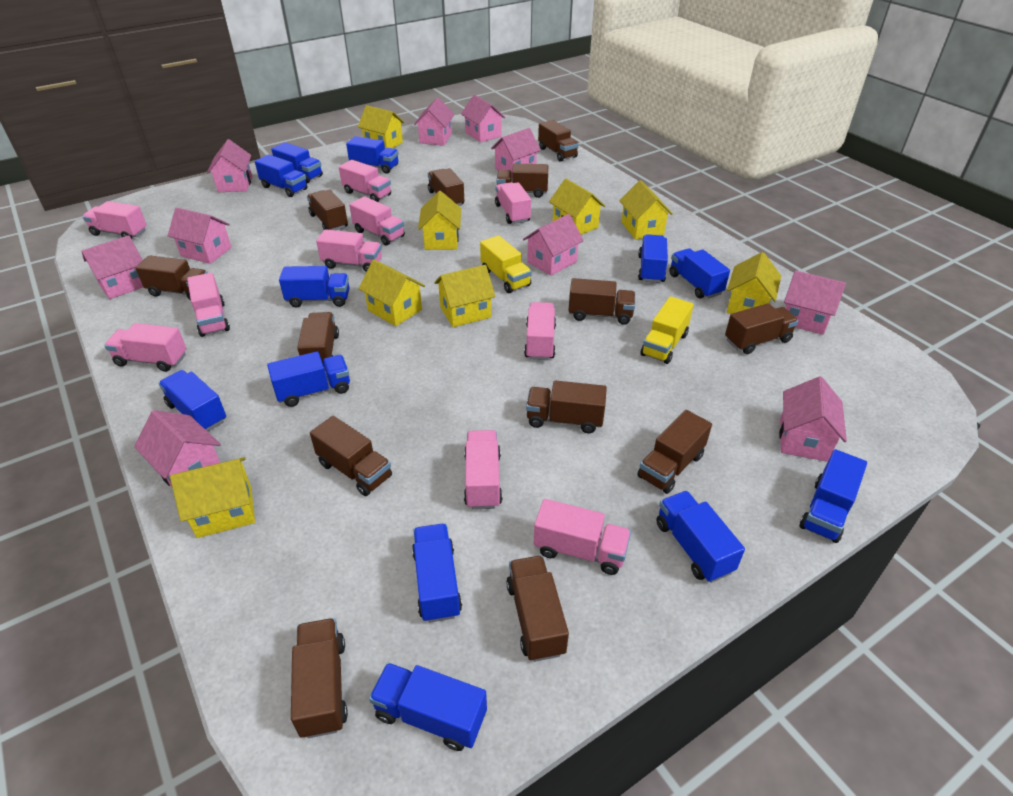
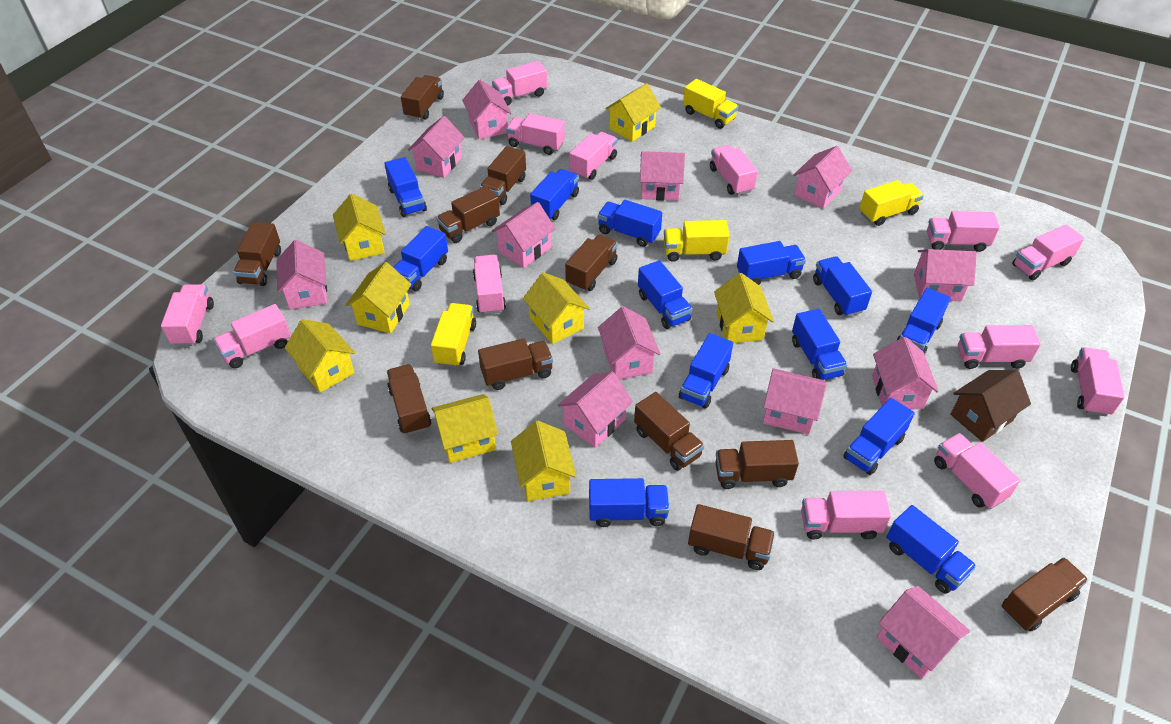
blue truck: [158,370,226,432] [255,154,307,197] [267,351,350,407] [271,142,323,184] [279,266,350,308] [346,136,399,173] [369,663,487,751] [412,524,462,623] [638,234,668,283] [656,491,745,583] [669,248,730,298] [799,449,867,543] = 12 -> [384,157,427,217] [393,226,448,292] [530,169,579,220] [589,478,670,527] [598,200,662,247] [638,260,692,329] [679,333,733,409] [737,241,806,285] [792,309,847,380] [813,256,872,317] [843,398,915,475] [886,505,976,594] [896,288,951,354] = 13
brown house: none = 0 -> [950,370,1031,442] = 1
brown truck: [136,255,208,300] [291,618,348,738] [297,312,339,369] [307,190,348,230] [310,416,392,496] [428,168,464,206] [497,164,548,198] [506,556,569,662] [526,380,607,433] [538,120,579,162] [568,278,635,325] [637,410,712,494] [725,303,798,354] = 13 -> [233,222,281,286] [387,364,431,435] [401,75,444,120] [436,186,500,243] [478,338,553,390] [480,146,526,205] [565,235,618,291] [634,392,704,471] [688,504,775,570] [715,440,799,489] [1001,557,1088,632] = 11
pink house: [81,235,143,299] [134,410,221,487] [168,208,232,264] [207,139,253,192] [414,97,455,146] [461,95,505,143] [491,128,541,172] [523,214,584,276] [779,376,847,462] [784,270,846,335] = 10 -> [276,240,327,310] [408,116,465,178] [462,80,512,139] [492,202,556,268] [558,371,633,448] [598,306,660,380] [640,151,685,201] [763,368,827,434] [794,146,852,209] [872,337,939,410] [877,586,970,679] [914,249,977,301] = 12
pink truck: [82,201,147,239] [104,323,187,372] [187,273,230,337] [316,229,382,272] [339,160,391,202] [349,196,405,246] [464,430,502,509] [495,182,531,224] [524,302,556,360] [534,499,631,575] = 10 -> [161,284,214,346] [213,304,291,368] [473,254,506,315] [492,61,547,106] [506,113,565,155] [569,132,617,180] [710,145,758,195] [801,491,891,540] [927,211,1000,252] [934,433,1020,509] [958,325,1041,369] [1012,224,1084,280] [1071,347,1125,416] = 13
yellow truck: [480,235,532,293] [641,296,694,364] = 2 -> [431,303,476,368] [664,220,730,262] [683,79,738,129] [859,180,924,226] = 4

